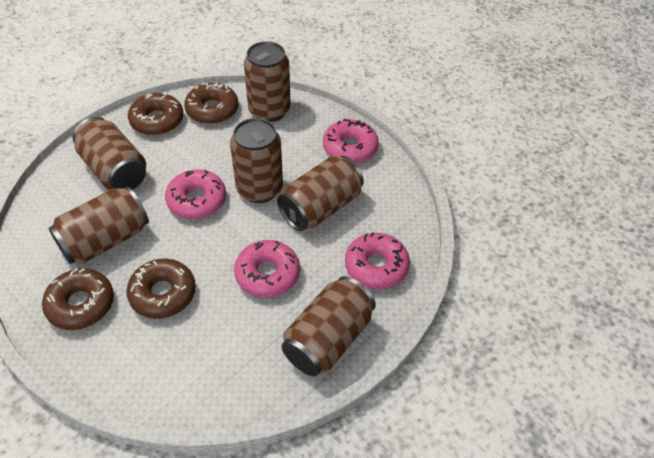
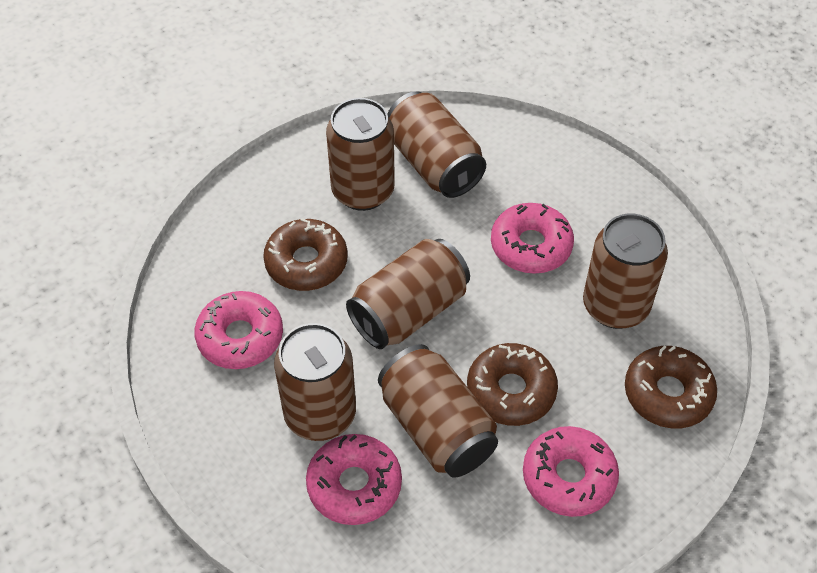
brown donut: [42,268,114,330] [126,259,196,319] [128,93,183,135] [184,82,239,124] = 4 -> [263,218,348,291] [467,343,558,426] [625,345,717,428] = 3

